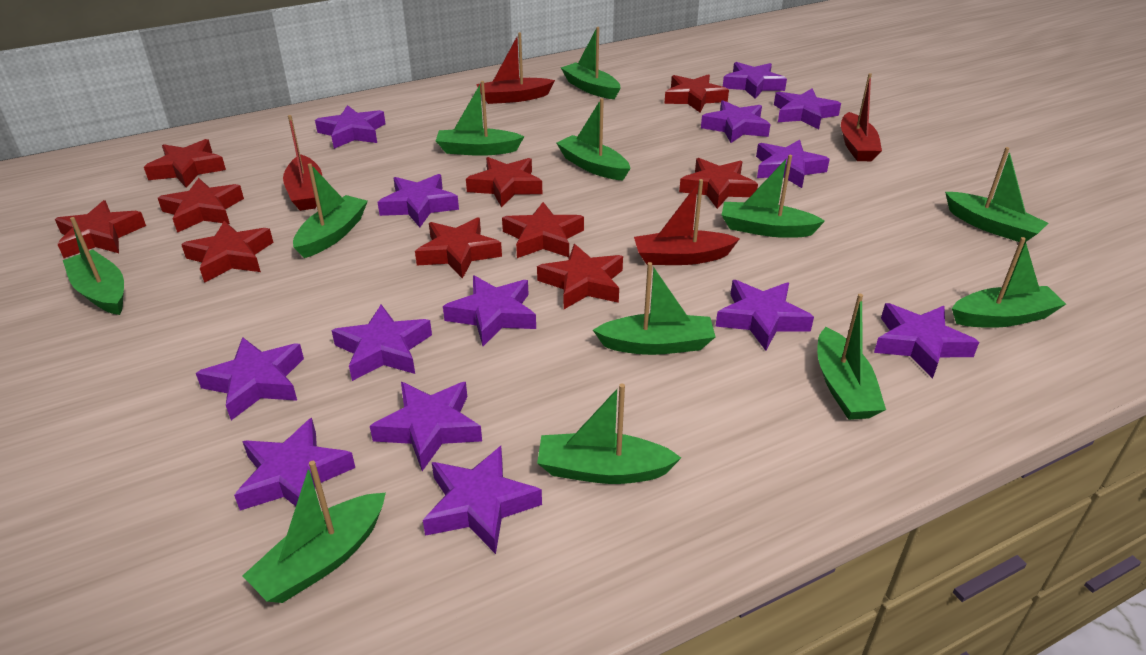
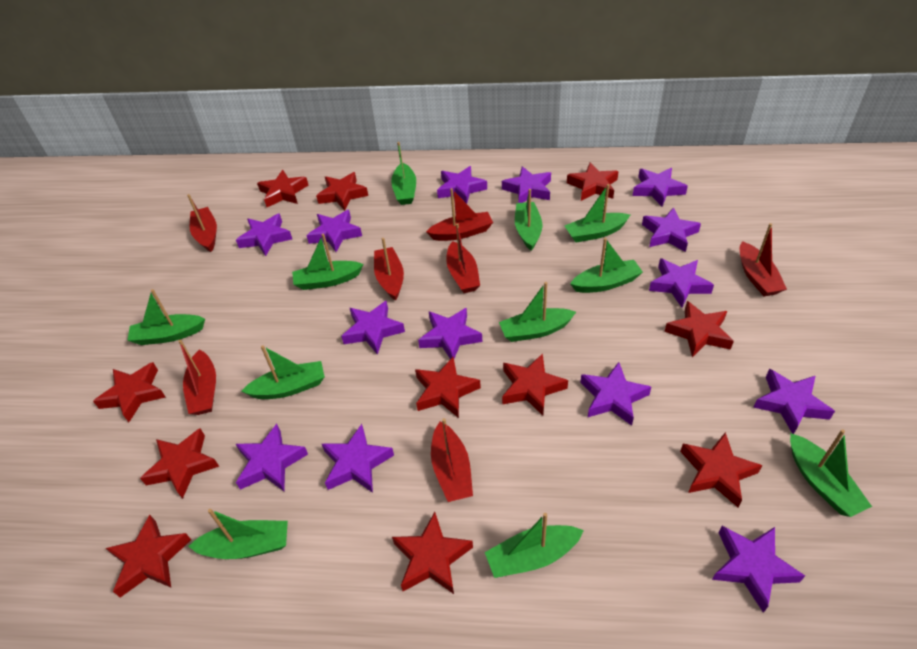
green boat: [63,217,124,315] [242,461,386,603] [293,163,368,258] [436,81,525,156] [537,384,681,484] [556,98,631,181] [561,27,620,99] [593,262,716,355] [722,155,825,238] [817,294,886,420] [945,147,1048,242] [952,237,1066,328] = 12 -> [127,289,205,345] [188,509,288,559] [242,345,325,399] [292,234,363,290] [391,142,416,205] [485,513,584,578] [499,282,576,342] [515,189,542,251] [565,184,630,242] [570,238,643,293] [790,429,872,517] = 11
red boat: [283,115,322,211] [476,32,555,104] [634,179,740,265] [841,73,882,161] = 4 -> [178,340,216,415] [187,194,217,252] [374,238,404,301] [426,188,493,241] [431,418,473,502] [446,223,480,293] [740,223,787,296] = 7
red star: [55,200,146,258] [144,139,226,188] [158,178,244,233] [181,221,273,283] [415,217,502,279] [466,157,542,207] [502,202,584,258] [537,244,623,309] [664,74,729,113] [679,158,758,209] = 10 -> [93,362,165,422] [106,515,191,597] [140,428,219,499] [257,170,309,207] [316,172,368,211] [392,512,473,594] [415,357,481,418] [502,354,568,416] [567,162,619,201] [664,301,734,357] [680,432,762,507] = 11

